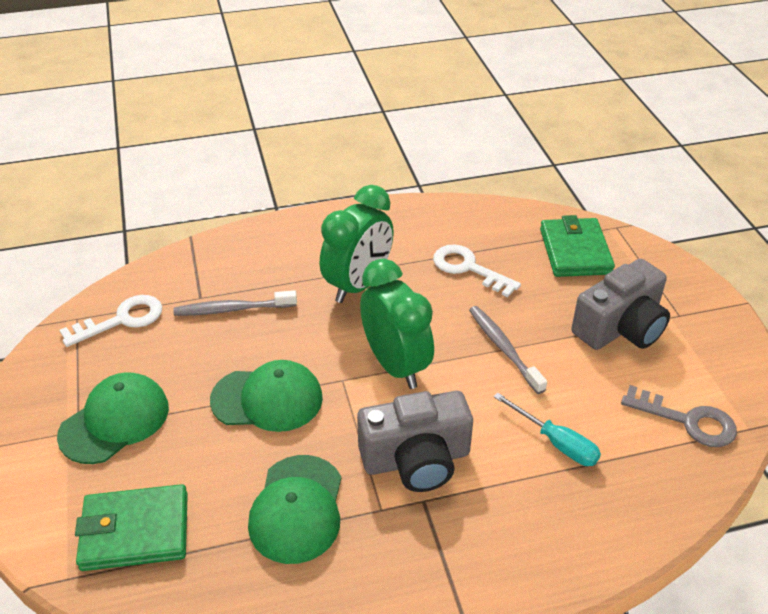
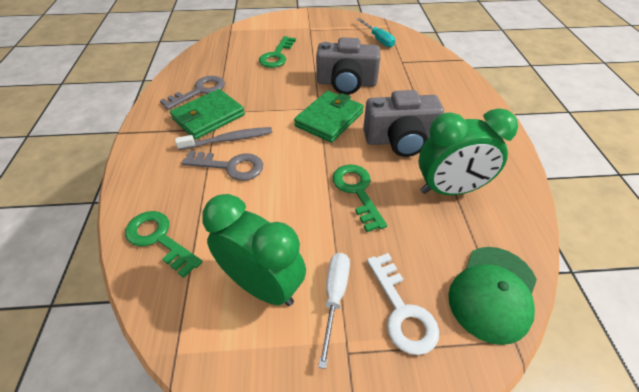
green cap: [57,372,169,464] [210,360,323,432] [248,455,341,564] = 3 -> [448,247,537,345] = 1
green key: none = 0 -> [125,211,202,278] [259,36,296,68] [333,164,387,232] = 3
grey key: [621,385,737,447] = 1 -> [160,76,225,110] [182,151,263,181] = 2
grey toothbrush: [173,290,297,316] [469,306,547,394] = 2 -> [175,127,272,150] = 1
white key: [60,295,162,347] [433,245,521,297] = 2 -> [367,253,439,355] = 1
white screwdriver: none = 0 -> [318,253,350,369] = 1

